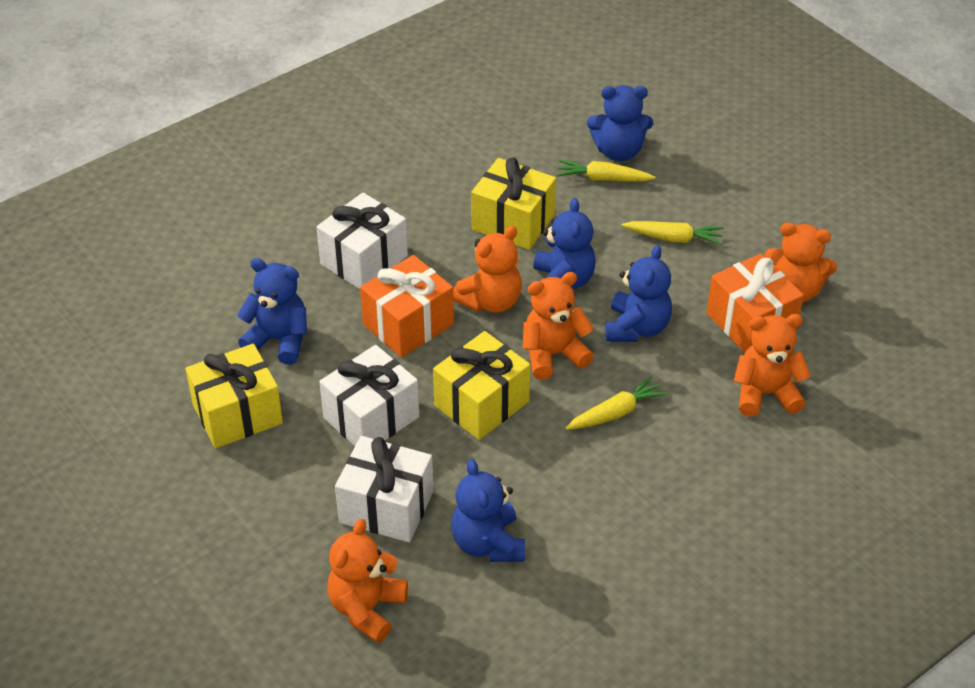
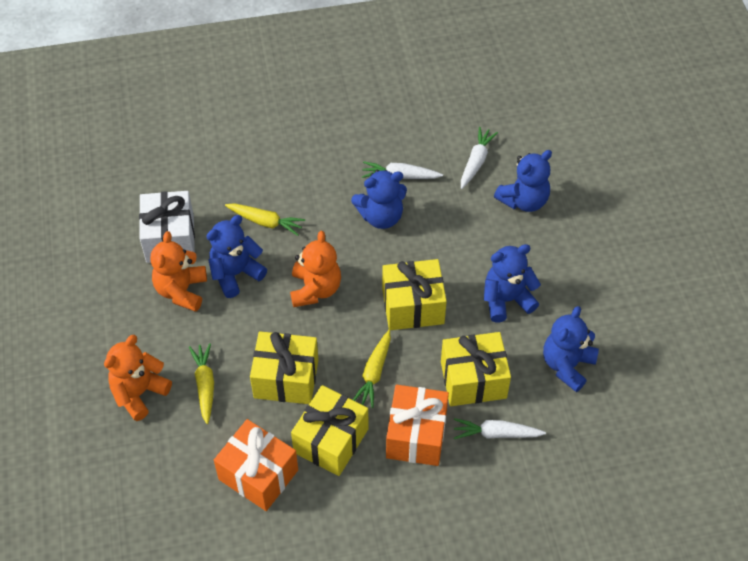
orange teddy bear: [327,519,408,643] [453,226,522,313] [523,272,594,380] [734,314,811,417] [764,222,837,302] = 5 -> [104,335,172,421] [150,231,207,312] [290,231,341,307] = 3
white carrot: none = 0 -> [362,161,443,179] [454,418,546,439] [461,127,498,189] = 3
white gift: [317,193,408,289] [319,345,419,446] [335,436,433,542] = 3 -> [139,191,195,263] = 1
yellow gift: [185,344,283,448] [433,331,530,440] [471,157,556,250] = 3 -> [250,331,318,404] [291,385,368,476] [382,259,447,330] [441,332,511,406] = 4

